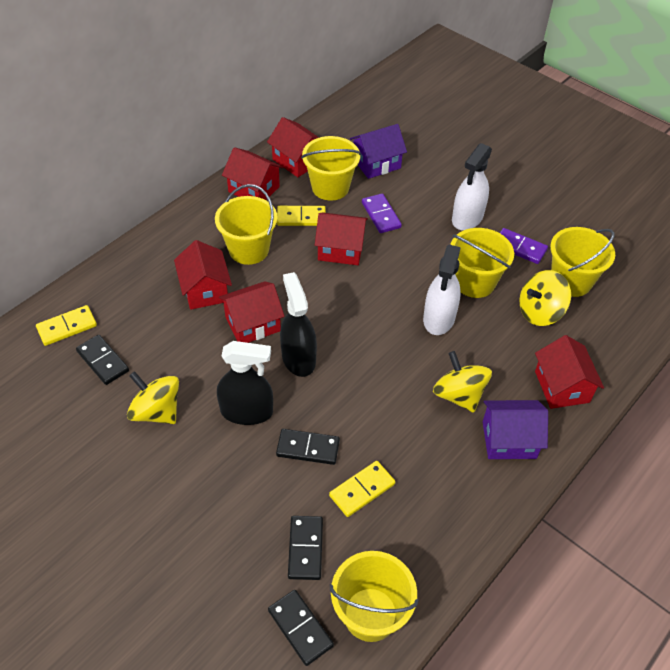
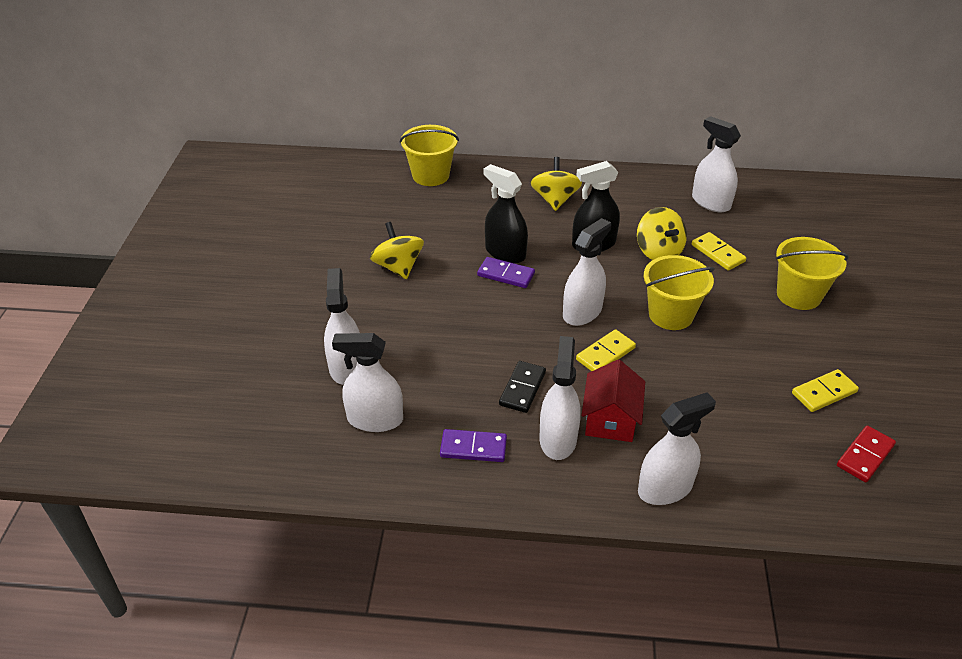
black domino: [76,335,129,385] [268,590,334,666] [276,429,340,465] [288,516,323,580] = 4 -> [499,361,546,413] = 1
purple house: [350,124,407,179] [483,400,548,459] = 2 -> none = 0
red domino: none = 0 -> [837,425,896,483] = 1
red house: [174,240,232,310] [219,281,285,343] [222,147,283,200] [267,117,319,177] [315,213,368,265] [535,335,604,409] = 6 -> [581,359,645,442] = 1
white spray bottle: [423,245,461,335] [452,143,492,230] = 2 -> [324,268,360,385] [332,333,403,432] [540,336,581,460] [563,218,611,326] [638,392,716,505] [692,116,741,212] = 6
yellow bucket: [215,184,278,265] [301,136,361,201] [330,551,419,642] [450,228,514,298] [550,227,615,297] = 5 -> [400,125,459,186] [644,255,715,330] [776,237,849,310] = 3

